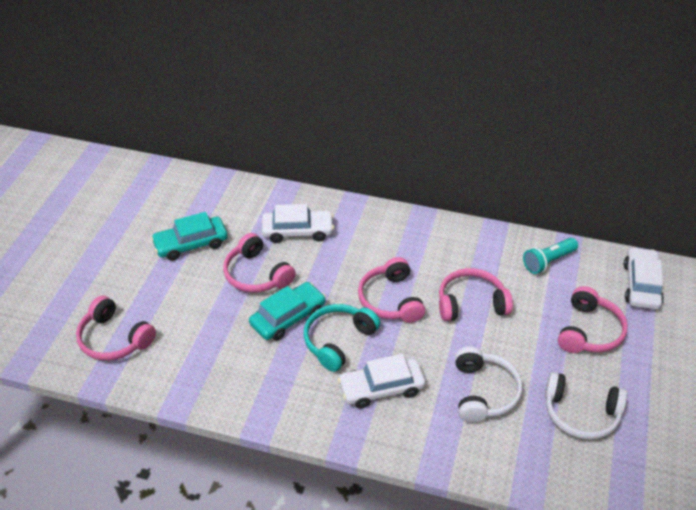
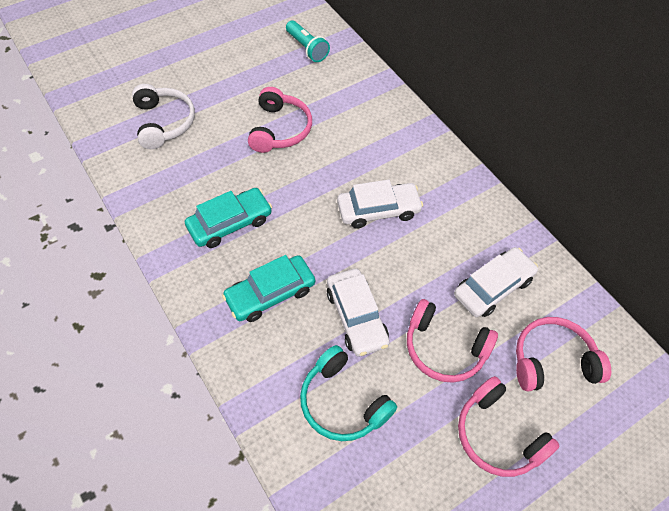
pink headphones: [76,296,156,360] [223,233,296,293] [358,257,425,323] [439,268,513,321] [558,286,628,353] = 5 -> [248,87,312,153] [407,299,498,383] [458,376,560,477] [516,317,611,391] = 4
white headphones: [455,347,523,423] [545,372,627,440] = 2 -> [132,84,195,149] = 1

